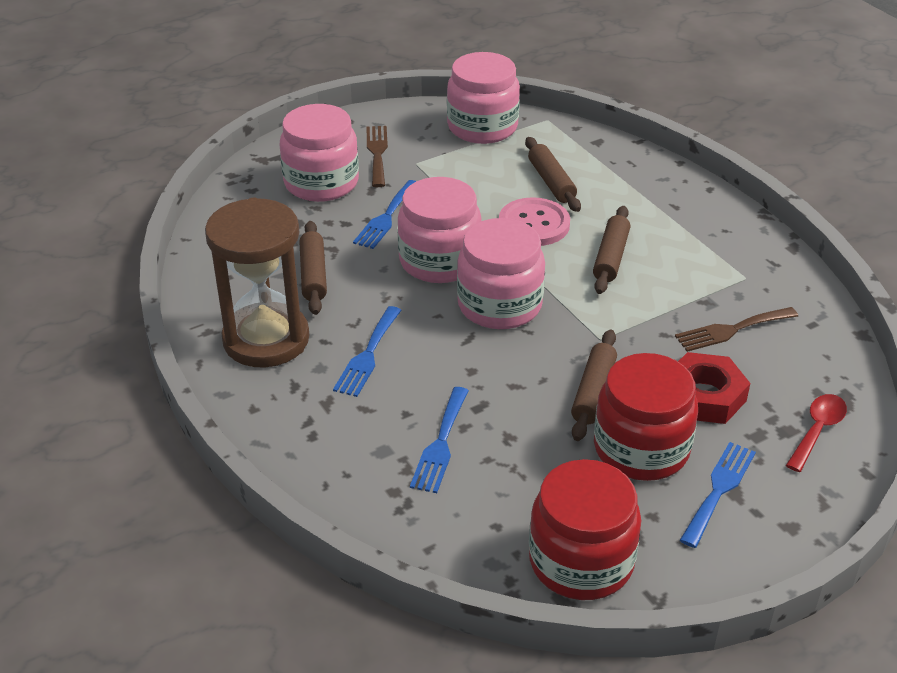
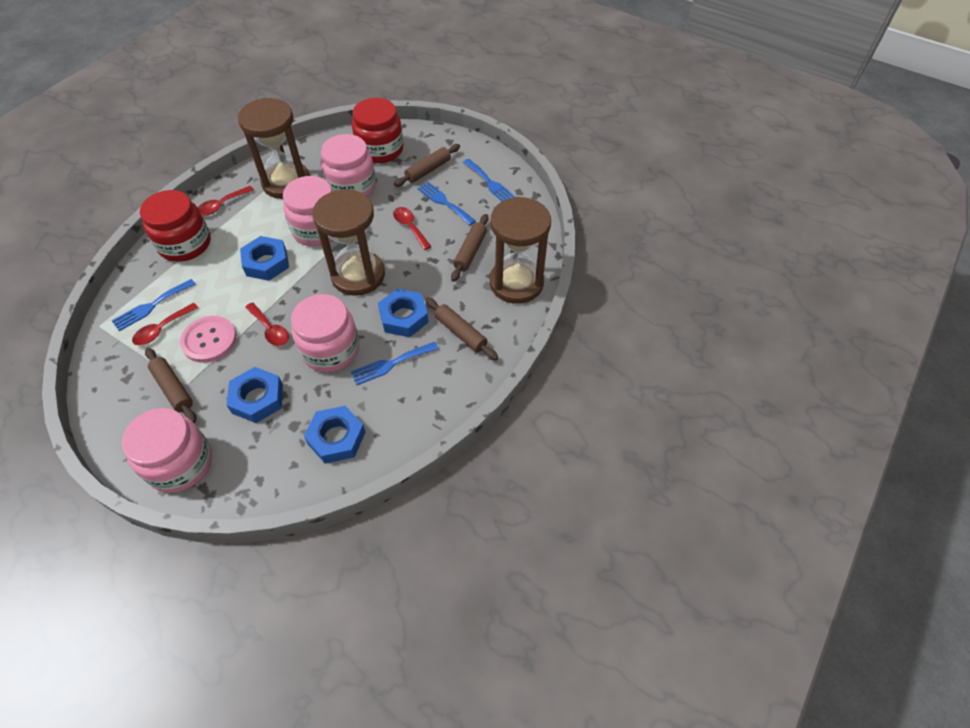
blue nut: none = 0 -> [227,367,283,423] [240,236,289,281] [304,406,365,464] [378,289,429,337] = 4
brown fork: [366,126,388,187] [675,307,798,352] = 2 -> none = 0
brown hourglass: [205,198,309,368] = 1 -> [238,98,310,199] [312,189,385,296] [490,197,551,304] = 3
red nut: [678,352,750,424] = 1 -> none = 0
red spoon: [786,394,847,472] = 1 -> [132,303,198,345] [198,186,254,216] [245,302,289,346] [393,207,432,250] = 4

